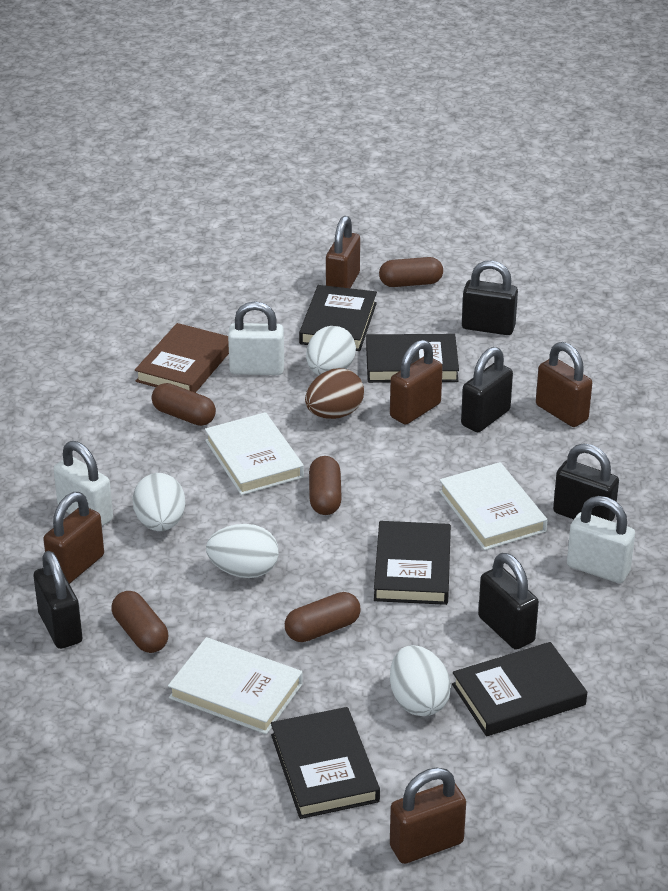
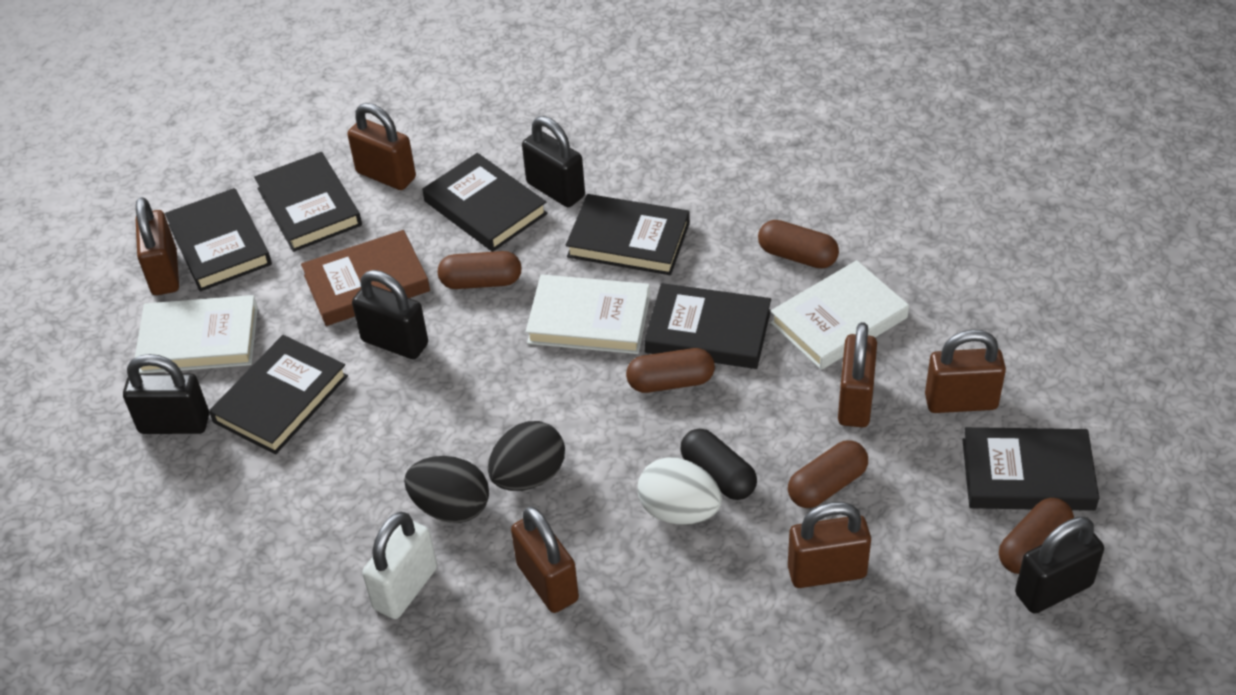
black book: [271,707,380,819] [299,285,377,351] [366,334,459,383] [374,521,451,605] [452,642,587,736] = 5 -> [165,188,272,291] [209,335,348,455] [254,152,362,252] [422,153,548,252] [566,194,690,275] [644,283,771,369] [963,427,1099,511] = 7
black capsule: none = 0 -> [680,429,757,500] = 1
black egg: none = 0 -> [404,456,489,523] [488,421,565,491] = 2
black padlock: [34,551,82,649] [461,347,513,432] [462,261,518,335] [478,553,539,650] [553,443,619,521] = 5 -> [123,354,209,434] [352,270,428,359] [522,116,585,207] [1015,517,1104,614] = 4
brown egg: [305,368,364,419] = 1 -> none = 0
brown padlock: [43,492,104,584] [326,216,360,288] [390,340,443,425] [390,767,466,864] [536,342,592,427] = 5 -> [136,197,179,295] [347,103,416,190] [511,506,579,613] [788,502,871,588] [838,322,877,427] [925,329,1006,413] = 6
white egg: [132,473,185,531] [206,524,279,578] [306,326,356,375] [390,645,451,716] = 4 -> [638,457,722,525] = 1
white padlock: [53,441,113,526] [228,302,284,375] [567,496,635,583] = 3 -> [362,512,437,619] = 1

